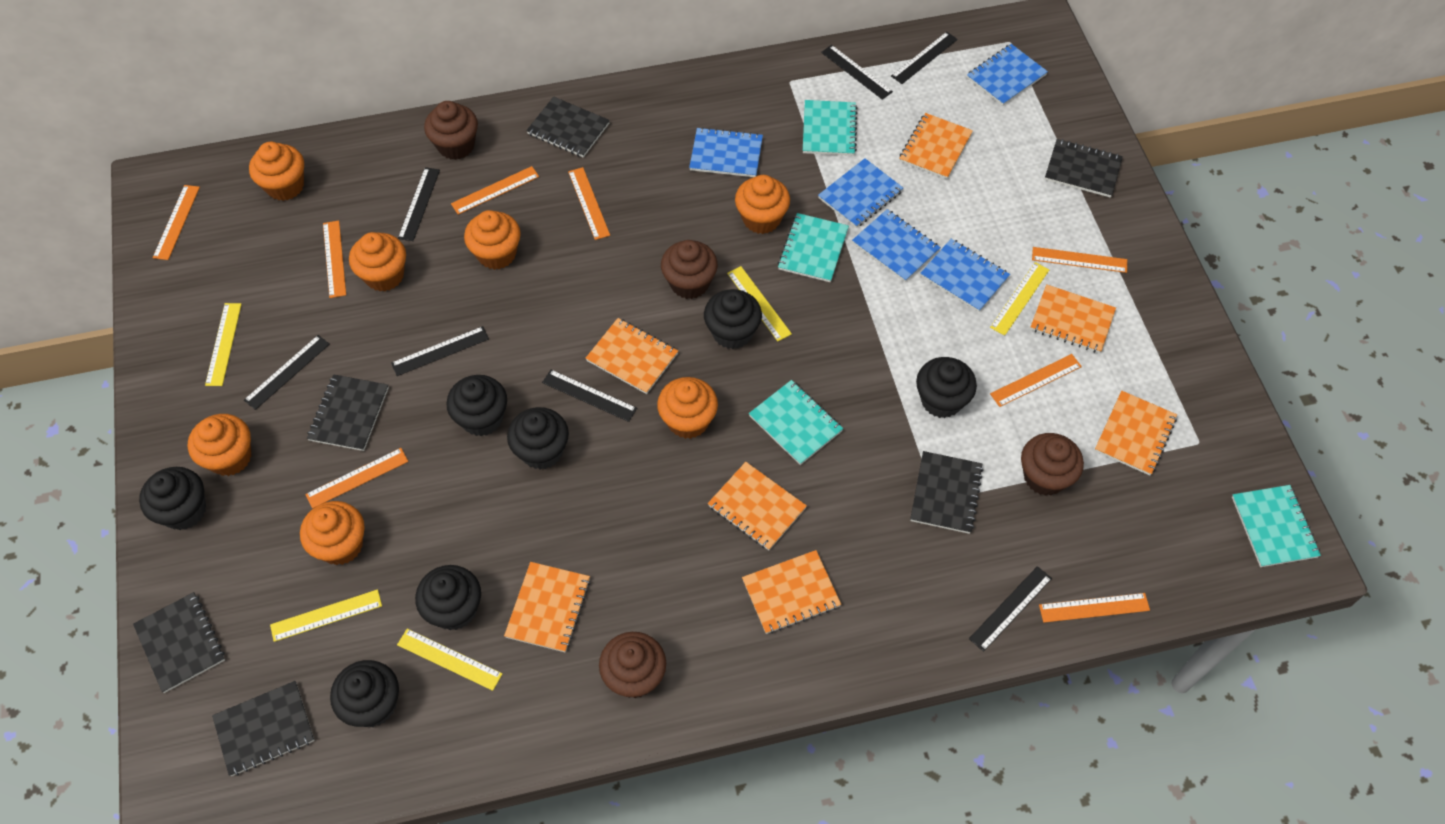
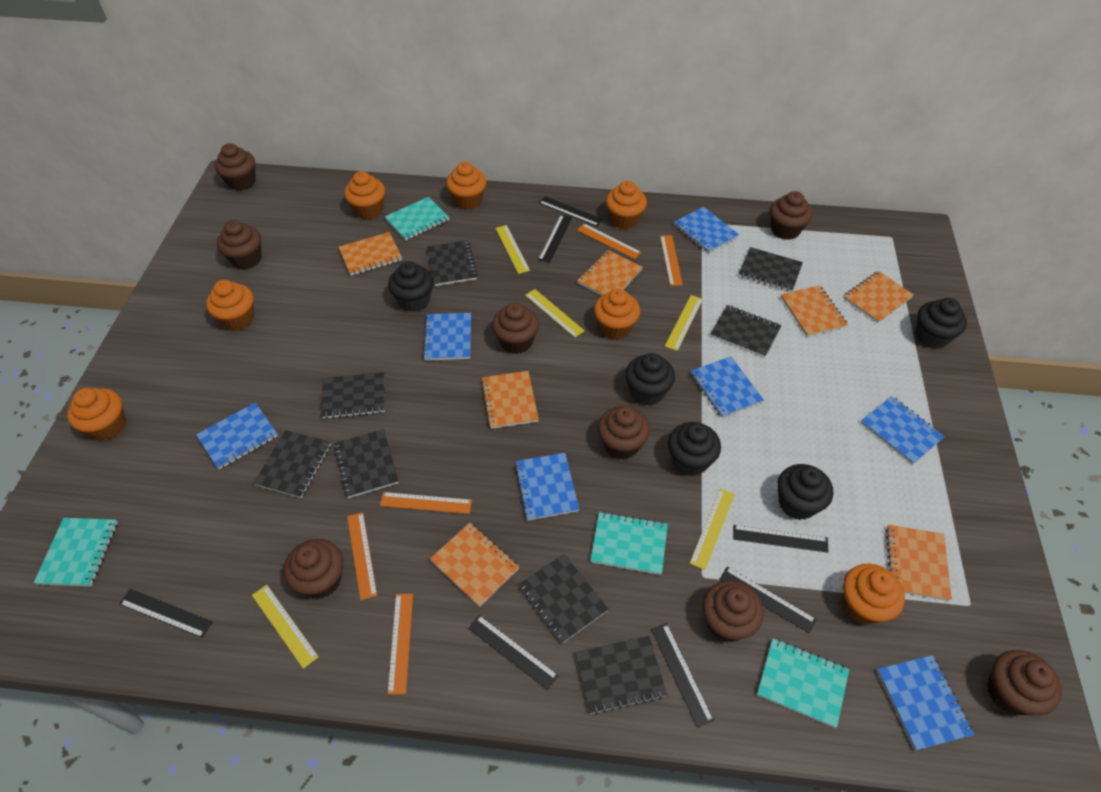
black cupcake: [139,467,206,530] [330,660,399,727] [415,565,481,630] [446,375,507,437] [507,407,569,470] [704,289,762,349] [916,357,977,418] = 7 -> [388,261,434,312] [625,353,675,406] [668,422,721,476] [777,464,833,520] [915,298,967,349] = 5
black notebook: [133,592,225,693] [212,681,314,776] [307,374,389,451] [526,97,610,157] [910,451,983,534] [1045,139,1123,198] = 6 -> [254,430,331,498] [321,372,385,419] [334,429,398,498] [427,240,478,286] [519,554,609,644] [575,636,667,714] [710,305,781,358] [739,247,803,292] = 8
blue notebook: [689,127,763,177] [818,158,903,228] [852,209,941,282] [920,239,1010,312] [967,44,1048,106] = 5 -> [196,403,278,469] [423,313,471,361] [514,453,579,520] [674,207,739,253] [691,356,764,418] [861,396,945,465] [877,655,974,751] = 7
brown cupcake: [424,101,478,160] [599,632,666,698] [661,240,718,299] [1021,433,1084,496] = 4 -> [215,143,256,191] [217,220,261,269] [284,539,343,599] [492,303,539,354] [598,406,650,460] [702,580,764,642] [770,191,812,240] [987,650,1062,716] = 8
orange ruler: [153,185,200,260] [305,448,408,509] [323,220,346,298] [451,166,539,214] [568,167,610,240] [990,354,1082,407] [1032,247,1127,273] [1039,593,1150,623] = 8 -> [347,512,377,600] [380,492,472,514] [388,594,413,695] [577,224,641,259] [660,235,683,286] = 5

